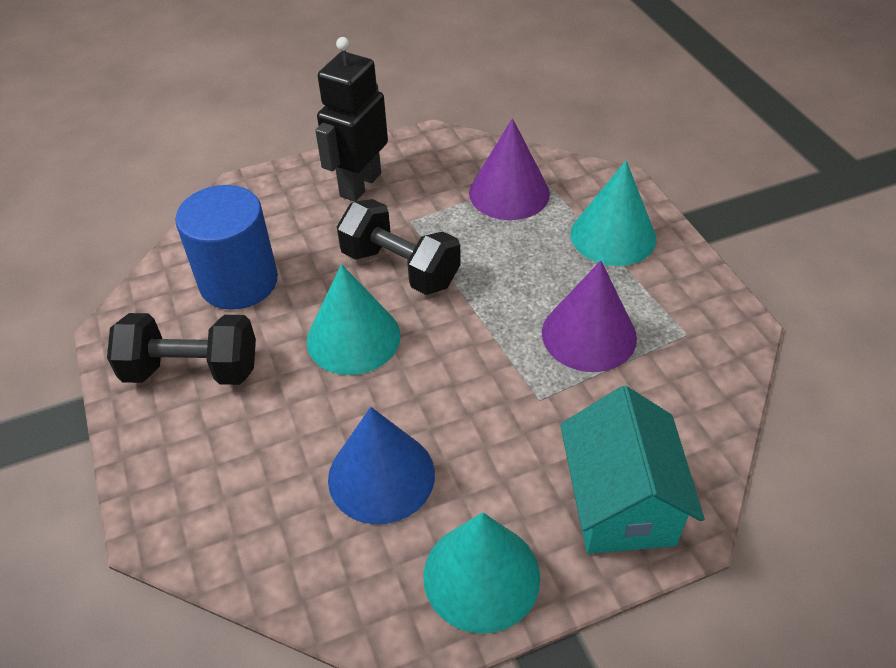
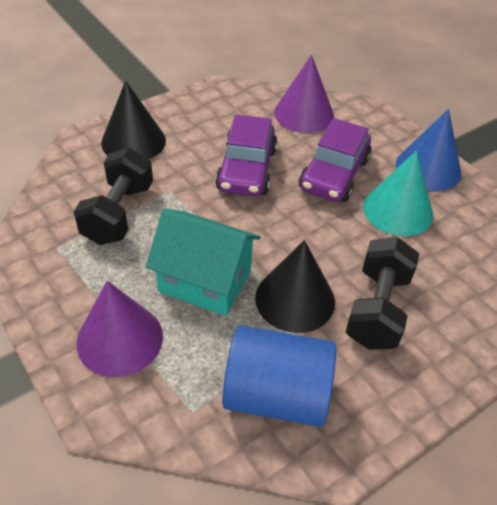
black cone: none = 0 -> [101,81,166,159] [255,240,335,333] = 2
black robot: [315,37,388,202] = 1 -> none = 0
purple car: none = 0 -> [215,114,277,196] [299,118,371,202] = 2
turquoise cone: [307,264,400,375] [423,512,540,634] [571,161,656,266] = 3 -> [363,150,433,236] = 1

